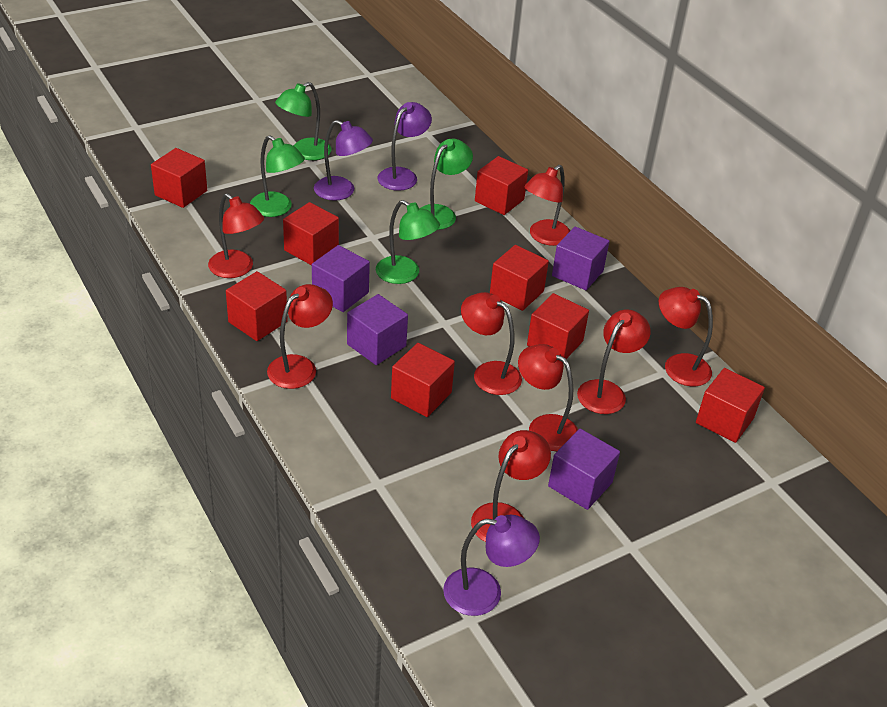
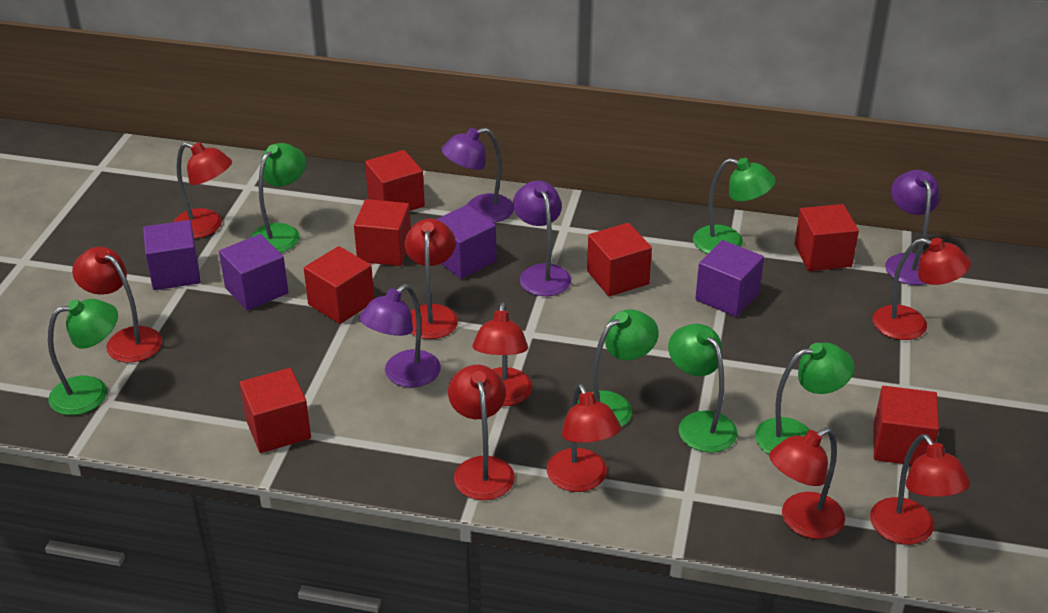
green lamp: [250,135,305,217] [275,82,332,160] [376,200,440,284] [421,139,473,230] = 4 -> [48,299,118,415] [250,143,306,253] [577,309,659,427] [668,324,737,453] [693,158,776,254] [755,342,855,454] = 6
purple lamp: [314,120,373,201] [378,102,432,191] [443,515,540,616] = 3 -> [359,284,441,387] [441,128,514,223] [513,180,571,296] [885,170,940,285] = 4
red cube: [151,148,207,208] [226,271,288,341] [283,202,339,265] [391,343,455,417] [475,156,528,215] [490,245,549,311] [527,293,589,359] [696,368,765,443] = 8 -> [240,368,311,453] [304,246,374,324] [354,199,411,266] [365,150,425,211] [587,223,652,296] [795,204,859,271] [874,386,939,465] = 7
red lamp: [208,193,264,278] [267,284,333,389] [461,292,522,395] [471,430,551,542] [518,344,578,451] [525,165,570,246] [577,309,651,414] [659,287,713,386] = 8 -> [72,247,162,363] [173,142,232,238] [405,219,458,339] [448,365,515,500] [472,302,532,406] [547,384,621,492] [769,428,845,539] [870,434,970,545] [872,238,971,340] = 9

